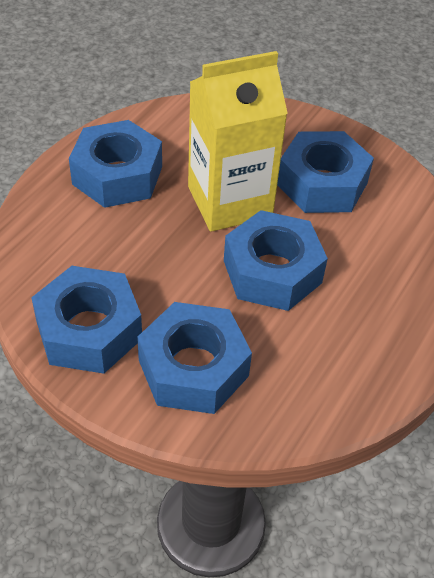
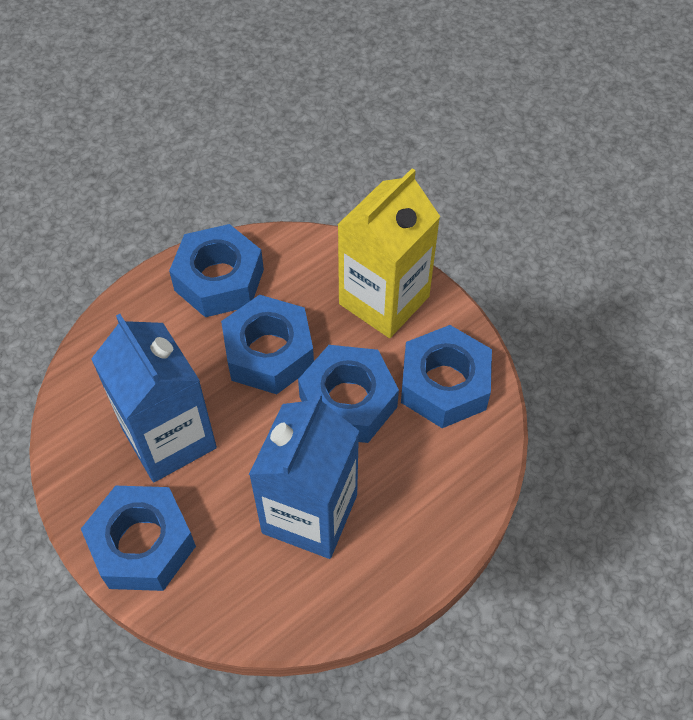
blue carton: none = 0 -> [91,314,217,482] [249,393,359,559] = 2

